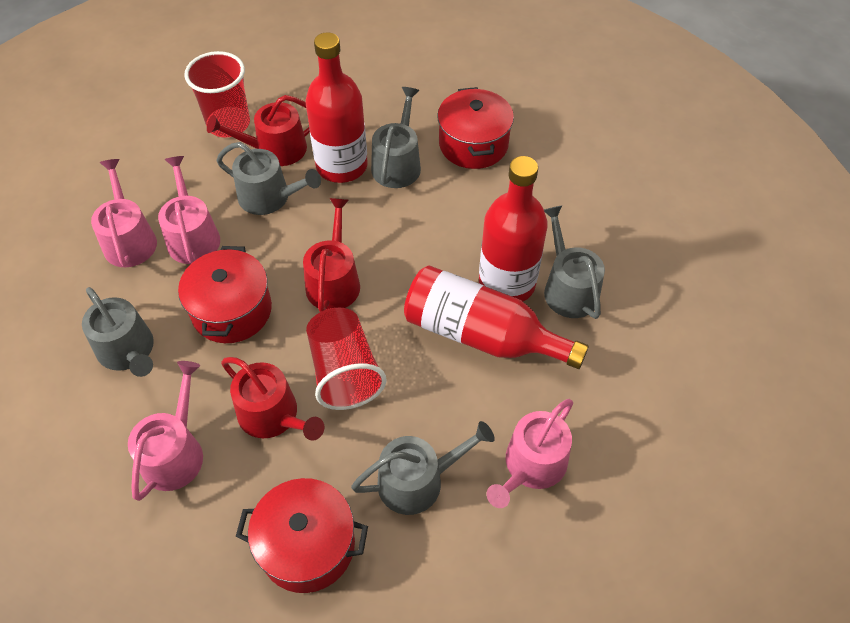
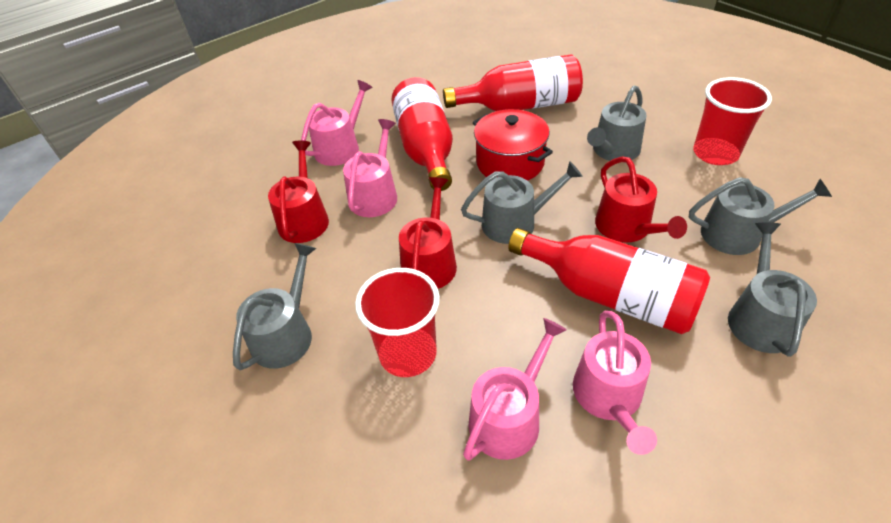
red pot: [178,246,272,343] [236,478,368,593] [437,87,514,169] = 3 -> [473,109,553,181] = 1

